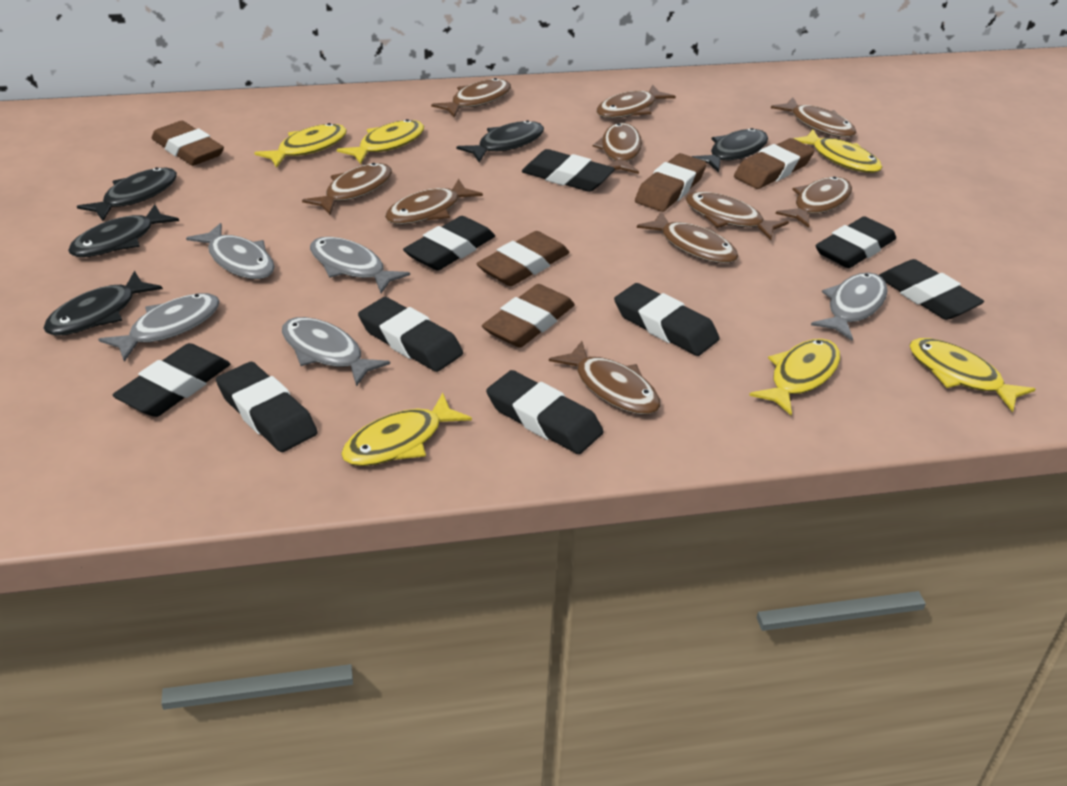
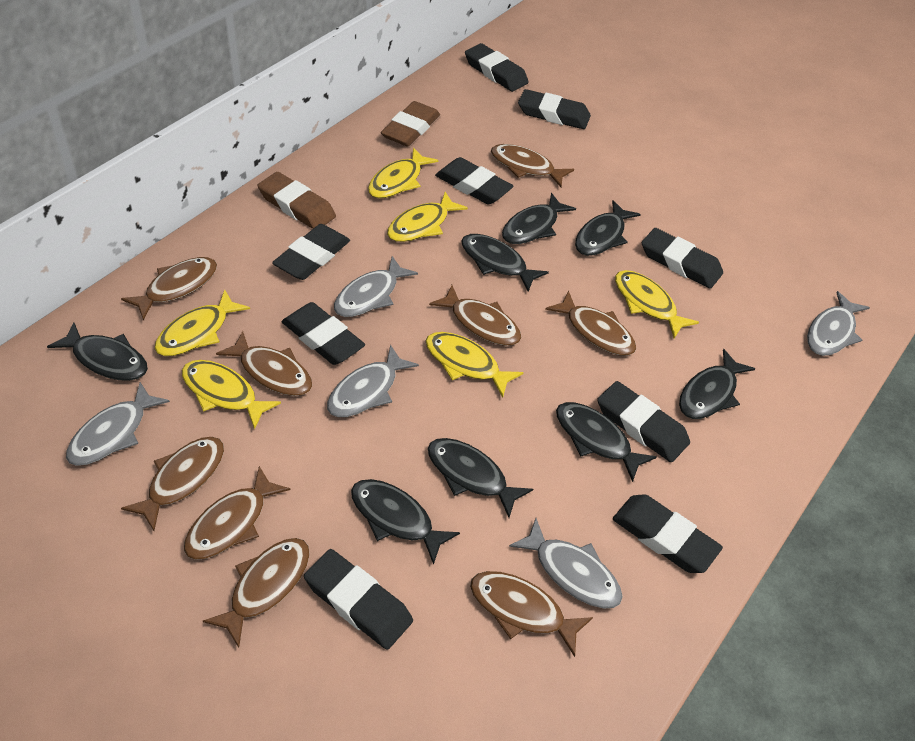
black fish: [43,271,163,336] [68,205,179,257] [77,167,177,221] [456,120,544,162] [692,128,768,172] = 5 -> [47,322,148,381] [351,479,460,565] [428,438,533,518] [461,234,549,292] [502,193,576,244] [556,402,657,482] [575,200,641,256] [679,349,755,419] = 8
brown eraser: [151,121,224,166] [476,231,570,286] [482,284,575,348] [635,153,707,212] [734,138,815,189] = 5 -> [258,172,336,229] [381,101,440,147] = 2
brown fish: [302,163,392,215] [385,179,483,224] [431,78,511,118] [549,341,660,415] [593,123,642,174] [596,84,676,118] [637,211,738,263] [686,192,789,240] [771,97,857,137] [776,177,852,228] = 10 -> [121,257,217,320] [121,437,224,531] [184,466,291,560] [203,538,310,648] [216,331,312,396] [429,285,522,346] [470,571,593,657] [491,144,574,187] [545,291,636,356] = 9

